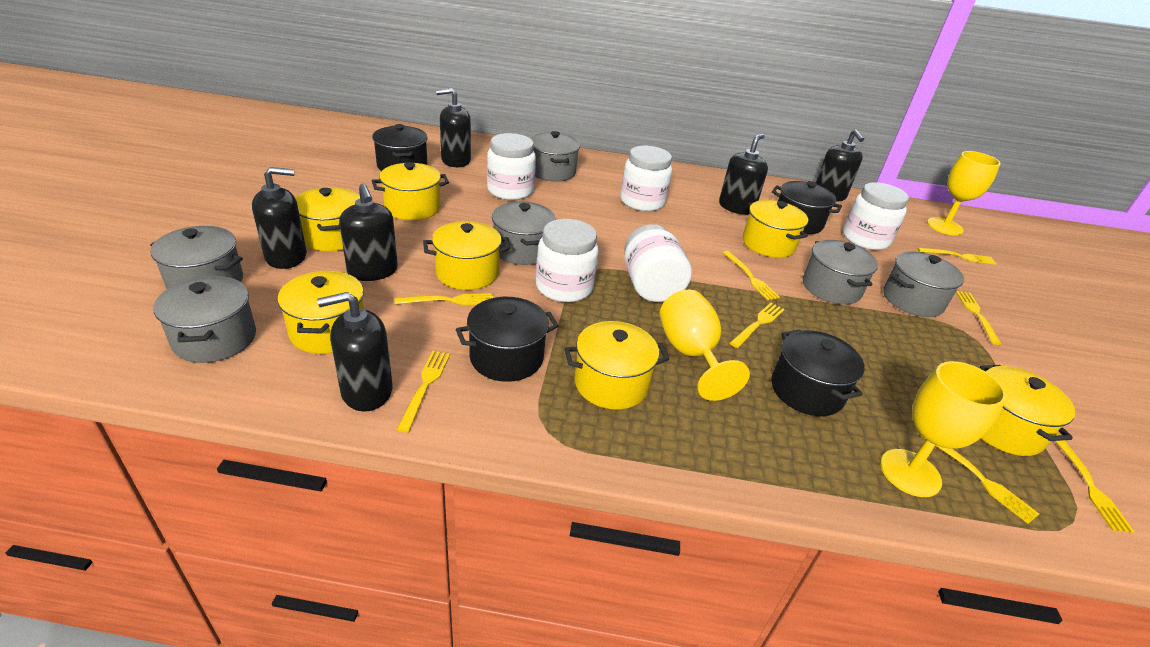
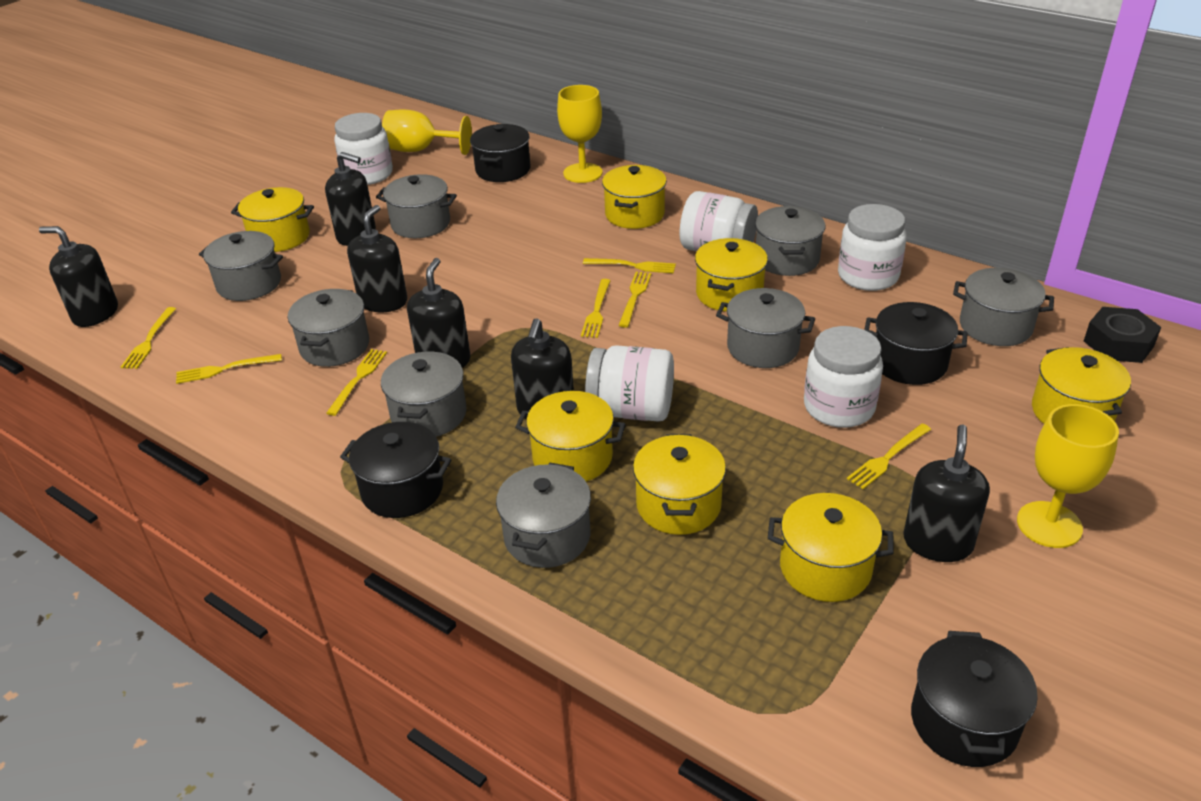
black nut: none = 0 -> [1084,307,1161,363] = 1
grey pot: [150,226,243,289] [153,276,256,363] [492,202,556,265] [530,131,580,182] [803,240,878,305] [883,252,964,317] = 6 -> [199,231,283,301] [288,289,369,367] [376,174,457,238] [381,351,467,437] [496,463,591,568] [716,288,815,368] [755,206,825,276] [953,268,1054,346] = 8
yellow fork: [395,293,493,305] [397,351,450,433] [723,251,780,300] [730,303,785,348] [917,248,997,265] [920,435,1039,524] [956,291,1001,345] [1055,434,1134,533] = 8 -> [121,307,176,369] [176,354,282,384] [326,349,387,416] [581,279,611,338] [583,258,676,273] [618,272,651,328] [847,424,931,489] = 7

